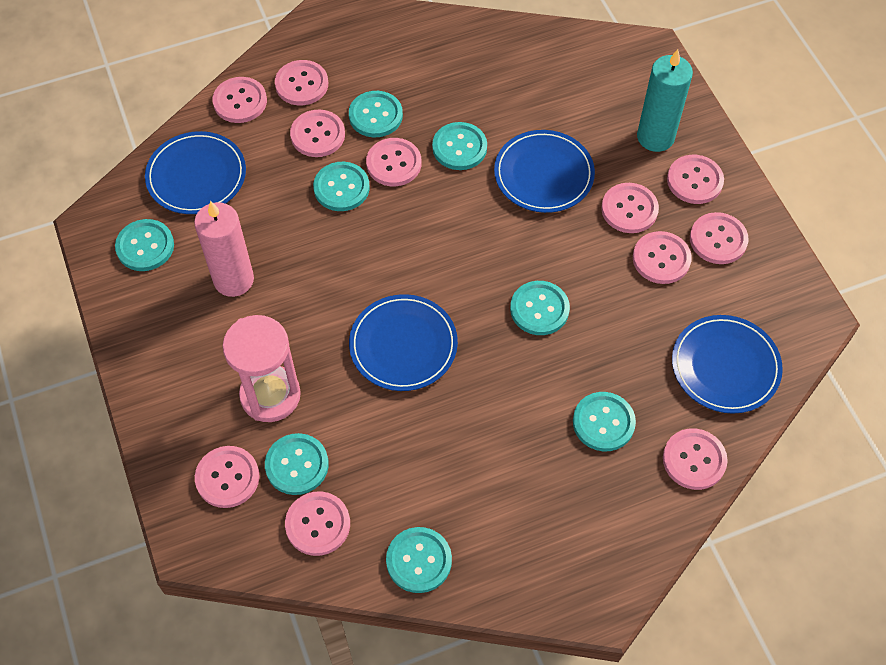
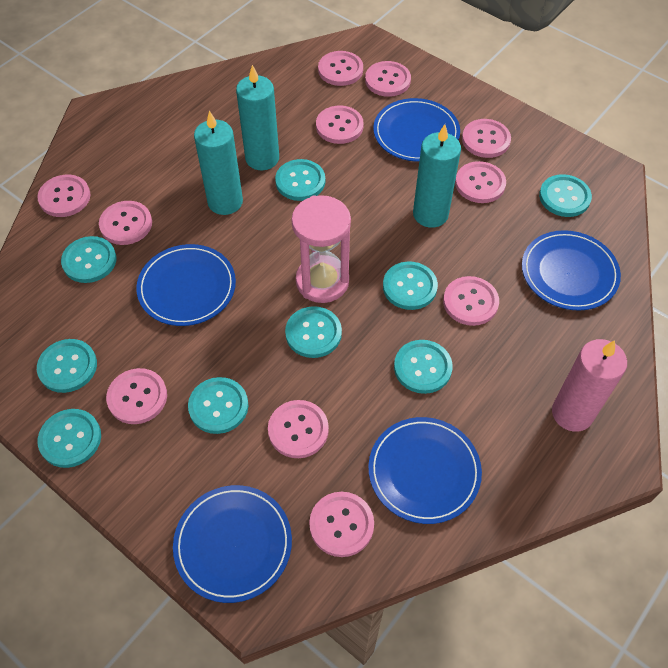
blue plate: [145,131,246,214] [349,294,458,391] [494,130,595,213] [672,315,783,414] = 4 -> [136,244,236,326] [173,485,292,603] [368,417,482,524] [373,98,460,162] [522,230,621,311] = 5
turquoise button: [115,219,174,271] [265,433,329,495] [313,162,370,211] [349,91,403,137] [386,527,452,593] [432,122,487,170] [510,281,570,335] [573,392,636,451] = 8 -> [37,339,97,393] [38,409,101,468] [61,236,116,283] [188,377,248,434] [275,159,325,201] [285,306,342,358] [383,261,438,310] [394,340,453,394] [539,174,592,217] = 9
turquoise candle: [637,49,693,152] = 1 -> [194,110,243,215] [236,65,279,170] [413,124,461,228] = 3

